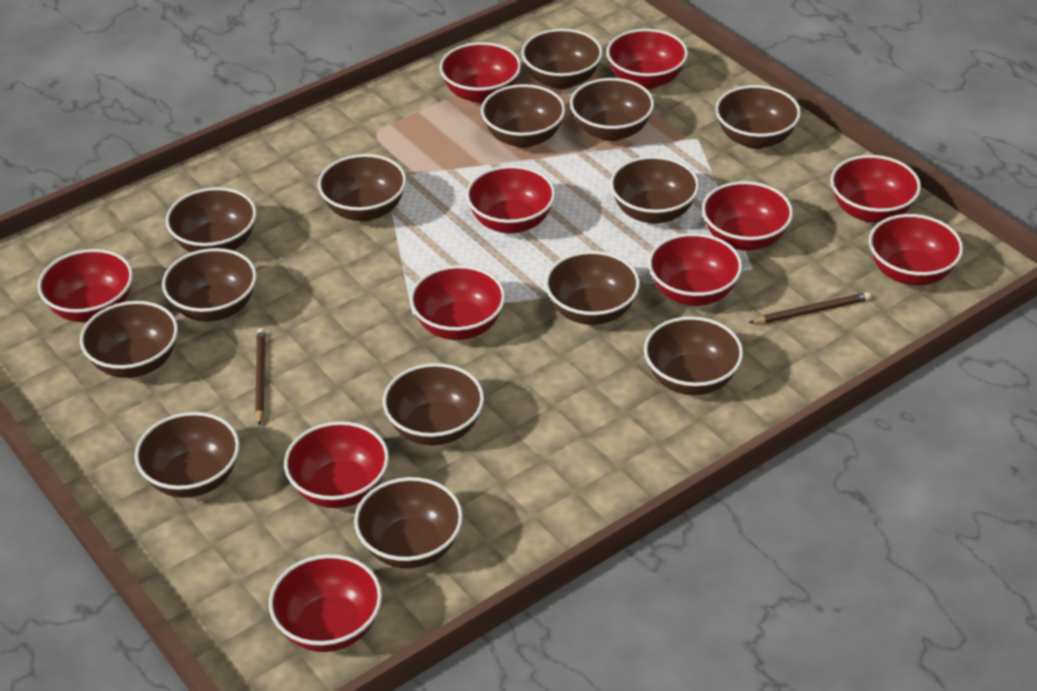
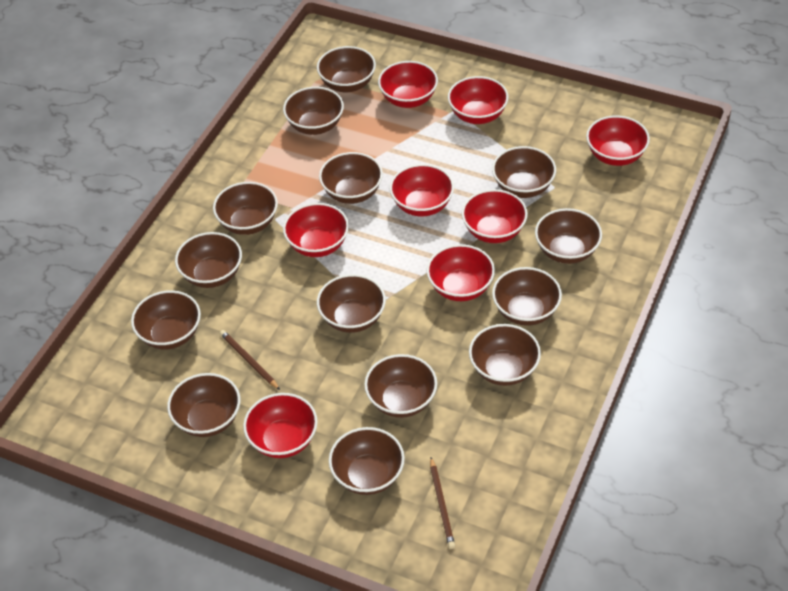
red bowl: [38,249,133,322] [269,554,382,652] [284,421,389,508] [410,265,506,340] [440,42,521,103] [466,165,556,234] [606,29,688,89] [648,233,743,306] [702,181,793,251] [830,155,921,223] [869,214,963,286] = 11 -> [243,393,318,458] [283,203,349,257] [378,61,438,108] [390,164,454,216] [427,244,495,301] [448,76,509,124] [462,189,528,243] [586,115,650,166] = 8

